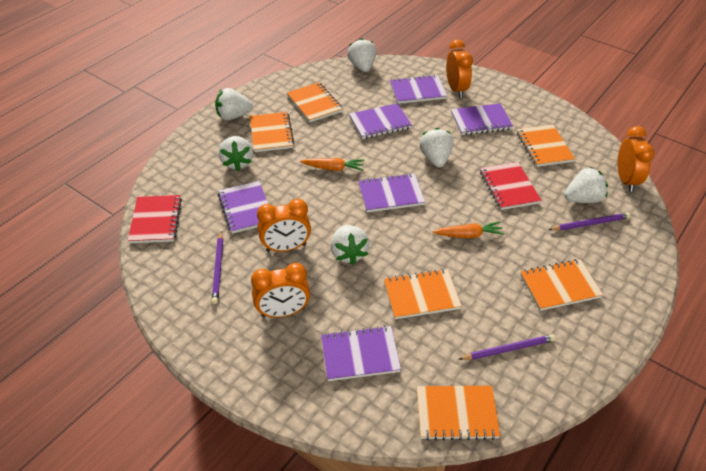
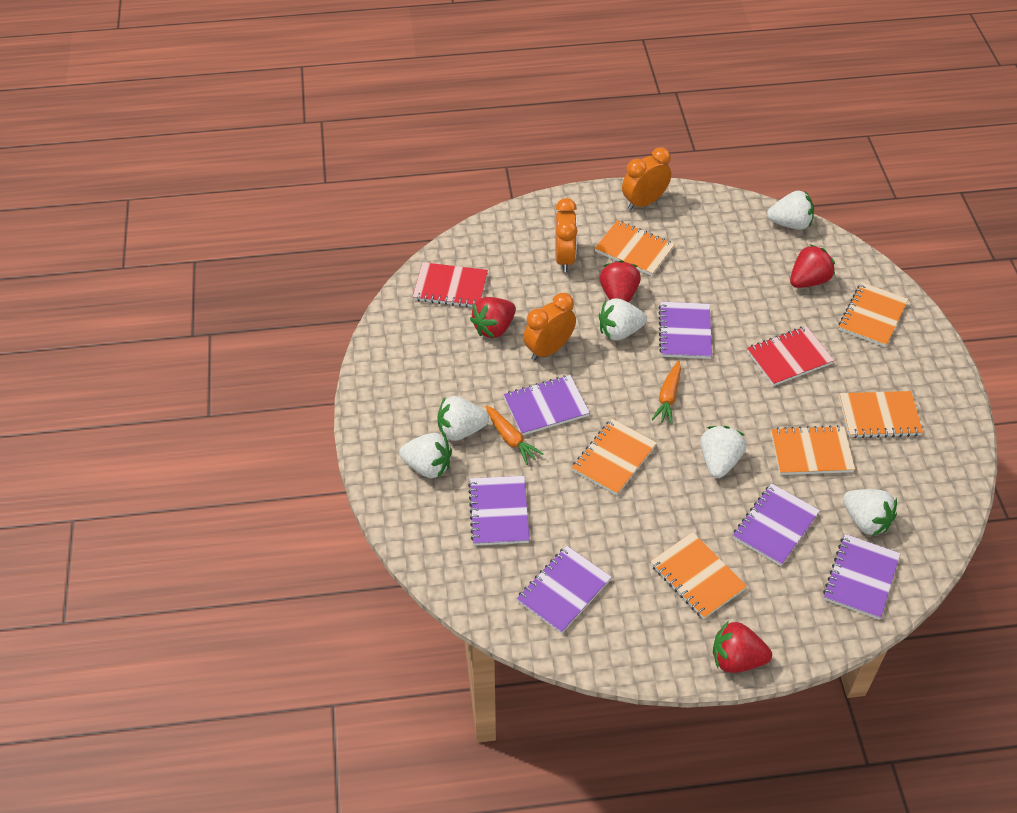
orange clock: [251,263,310,318] [257,199,311,252] [446,40,473,98] [617,126,655,192] = 4 -> [523,293,576,361] [555,198,578,272] [622,147,671,210] = 3
purple pencil: [212,232,223,304] [458,334,556,360] [548,213,631,231] = 3 -> none = 0
red strawberry: none = 0 -> [470,297,516,338] [600,260,641,303] [713,621,772,673] [790,244,835,288] = 4

